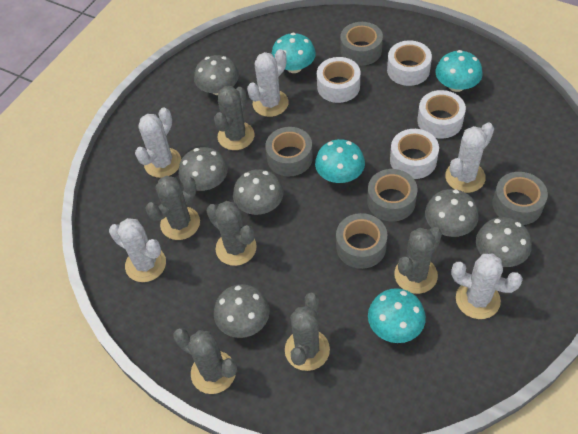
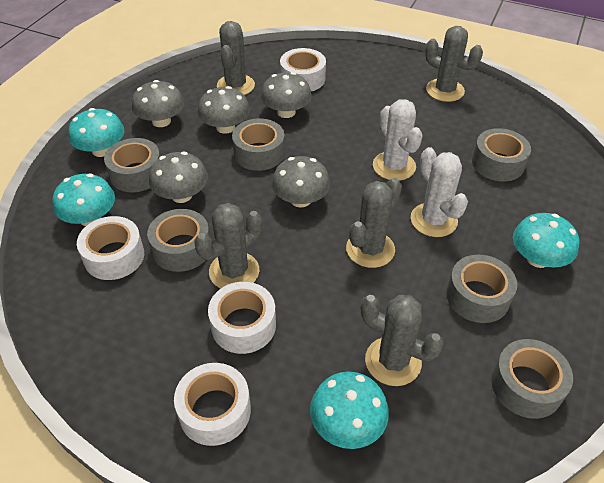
grey cactus: [145,176,200,240] [173,328,237,394] [207,201,257,266] [214,86,254,150] [285,292,330,371] [394,227,442,294] = 6 -> [194,203,262,289] [217,21,255,95] [346,178,402,268] [361,295,444,386] [425,26,483,102] = 5
grey mushroom: [179,147,228,191] [194,55,239,95] [214,284,270,338] [233,169,283,215] [425,189,479,237] [476,217,532,267] = 6 -> [132,80,184,127] [149,152,208,203] [198,86,250,134] [261,72,312,118] [272,156,330,208] = 5
grey tape: [265,127,313,176] [336,213,387,269] [340,22,383,66] [367,169,418,222] [492,172,548,225] = 5 -> [104,138,160,192] [147,209,210,272] [232,118,285,171] [446,255,517,323] [472,128,531,182] [491,339,573,419] = 6
white cactus: [109,218,166,282] [135,107,181,178] [247,49,289,117] [445,122,494,193] [451,254,523,319] = 5 -> [373,99,423,181] [411,147,468,237] = 2

